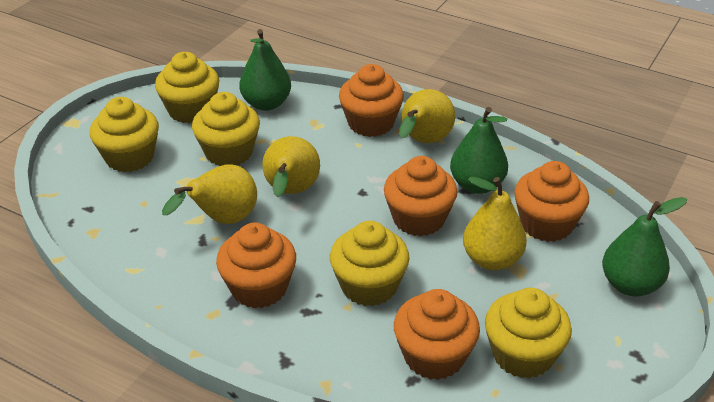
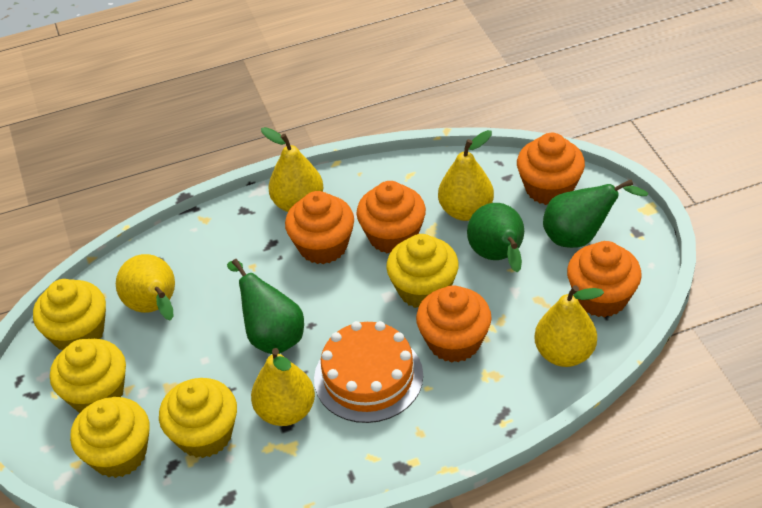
orange cake: none = 0 -> [314,321,423,423] = 1
yellow pear: [162,164,257,224] [262,136,320,197] [399,89,455,143] [463,177,527,271] = 4 -> [116,254,175,321] [251,348,315,426] [261,127,324,212] [438,130,494,221] [534,285,604,367] = 5

